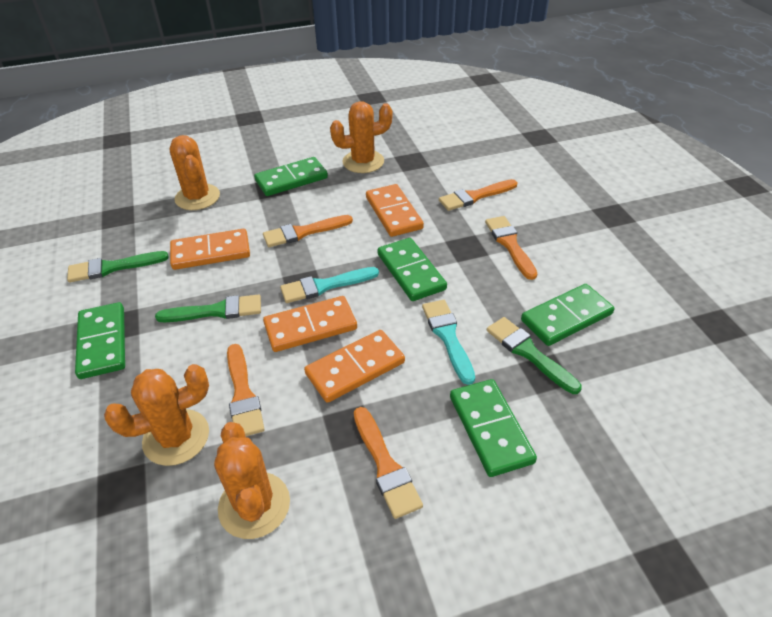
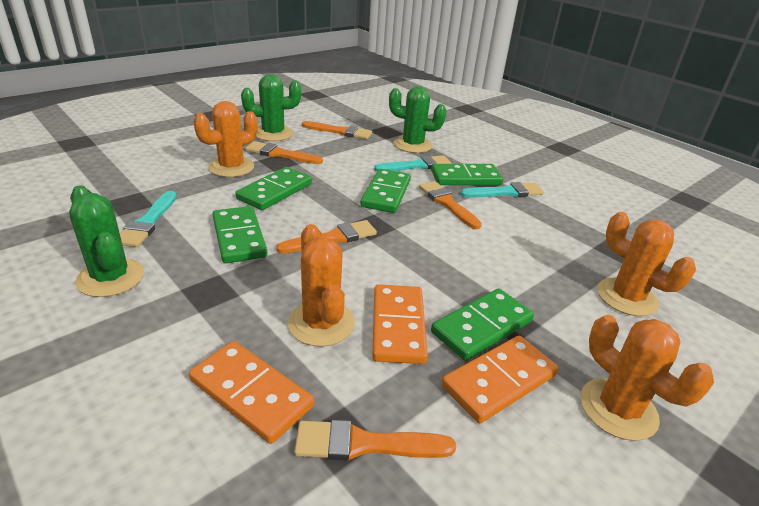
green brush: [67,251,169,283] [155,294,261,322] [487,317,582,394] = 3 -> none = 0
green cactus: none = 0 -> [69,185,144,297] [241,74,301,141] [389,86,446,153] = 3
orange domino: [170,229,250,270] [263,296,357,352] [304,330,405,403] [366,184,424,237] = 4 -> [189,341,314,444] [372,284,428,364] [441,336,559,423] = 3
turquoise brush: [280,267,379,303] [422,300,475,385] = 2 -> [120,191,177,247] [374,155,452,172] [460,182,544,198] = 3

